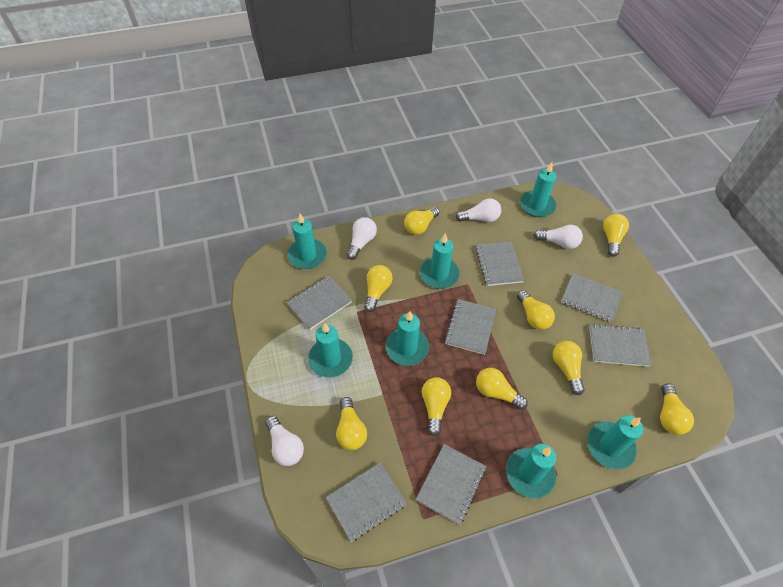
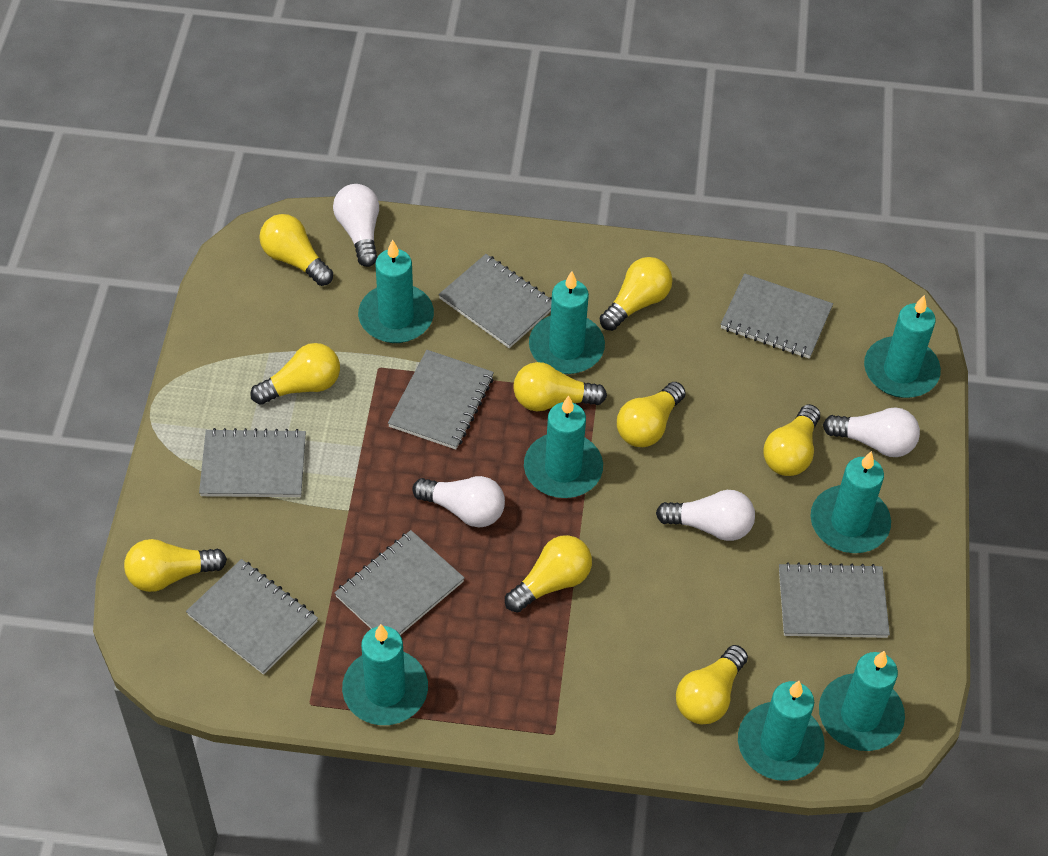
turquoise candle: [287,214,327,269] [308,323,353,378] [385,311,429,366] [420,233,460,289] [506,444,556,498] [520,162,556,217] [587,415,643,469] = 7 -> [342,624,428,725] [358,239,434,343] [524,395,603,498] [529,271,605,374] [738,681,824,781] [810,451,891,553] [819,651,905,751] [864,295,941,398] = 8

